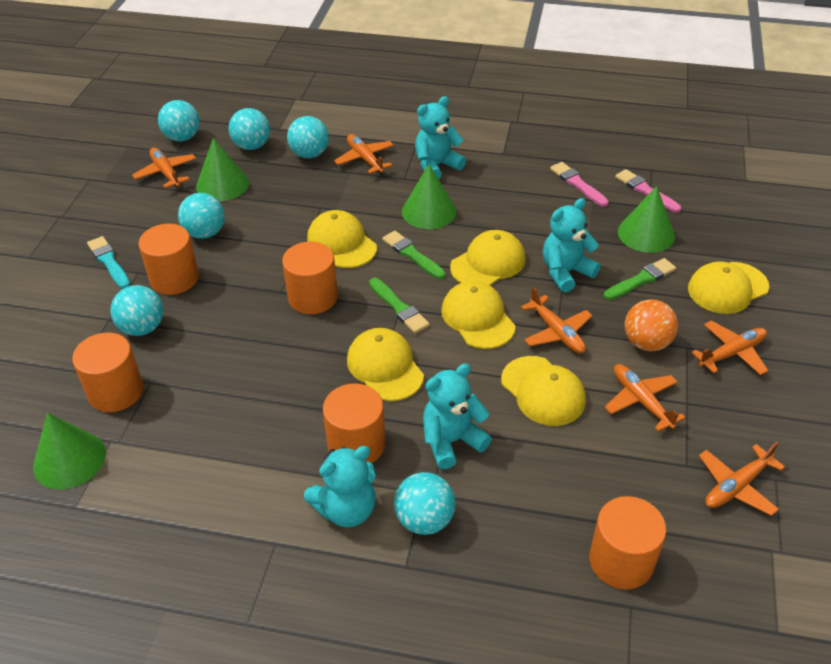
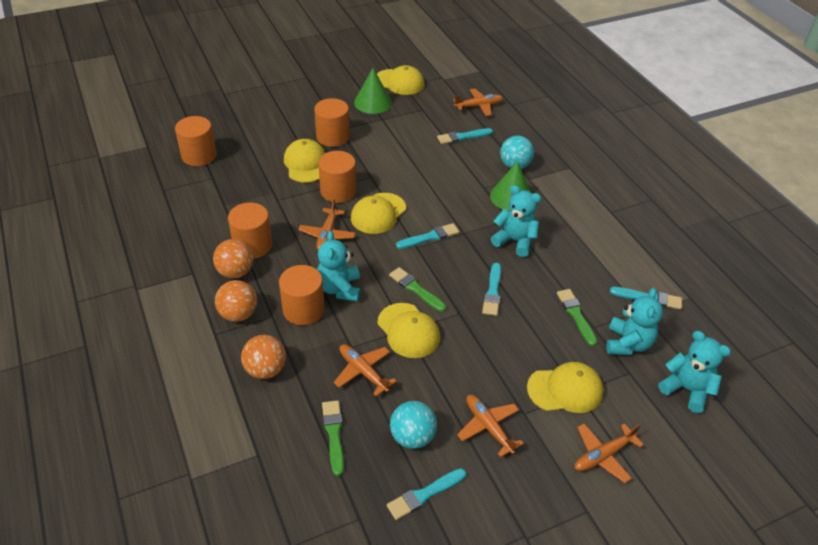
green cone: [33,413,106,489] [196,138,249,201] [402,164,456,229] [618,186,675,253] = 4 -> [354,68,392,114] [490,161,531,211] = 2
orange ball: [625,299,678,351] = 1 -> [213,239,253,278] [215,280,257,322] [241,335,286,379] = 3
orange plane: [132,148,196,188] [334,134,394,174] [521,287,592,353] [605,364,686,432] [691,320,768,375] [699,442,785,516] = 6 -> [298,199,355,250] [334,344,397,396] [453,89,503,116] [457,395,524,457] [575,423,644,483] = 5
pink brush: [550,162,609,207] [615,169,681,213] = 2 -> none = 0
turquoise ball: [110,285,164,336] [158,100,200,141] [178,193,225,239] [228,108,270,150] [287,116,329,158] [394,472,456,535] = 6 -> [390,401,437,449] [500,136,534,169] = 2
turquoise brush: [87,236,130,289] = 1 -> [387,468,466,520] [396,223,459,249] [437,128,493,144] [482,263,501,316] [610,287,682,310] = 5
yellow cap: [307,210,377,268] [347,328,424,401] [441,281,516,349] [450,230,526,285] [501,356,586,426] [688,262,769,314] = 6 -> [284,139,325,183] [351,193,406,234] [377,65,424,95] [378,303,440,358] [527,362,603,413] = 5

